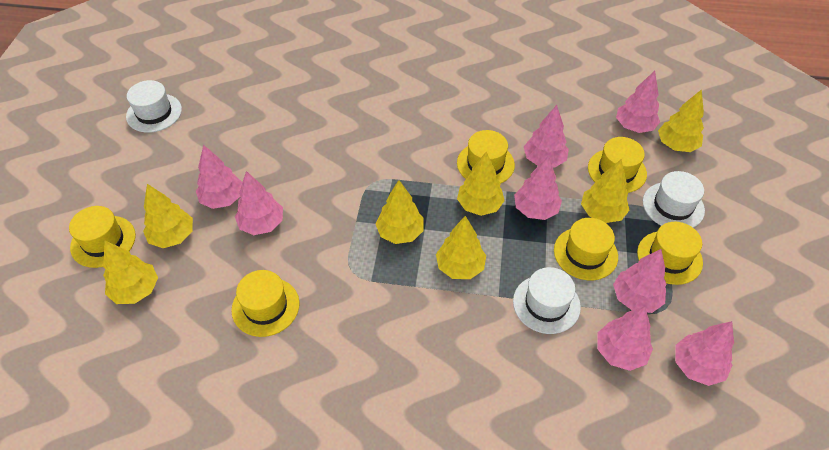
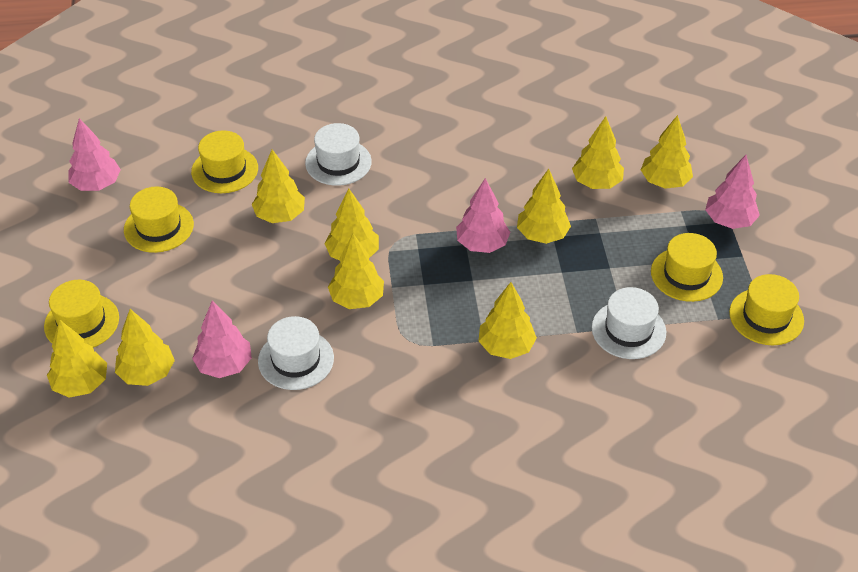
pink tree: [196,145,242,209] [235,171,283,235] [514,157,562,220] [524,105,569,167] [598,306,653,371] [613,249,667,313] [616,71,660,133] [675,321,734,386] = 8 -> [68,118,121,191] [192,301,252,378] [456,178,510,253] [705,155,760,229] = 4
yellow hat: [69,206,136,268] [231,270,300,337] [457,130,515,183] [554,218,618,280] [588,137,647,193] [637,222,703,285] = 6 -> [44,280,119,348] [124,187,194,253] [191,130,258,193] [651,233,723,302] [729,274,804,345] = 5
yellow tree: [103,241,158,304] [143,184,193,248] [376,180,424,244] [436,216,486,279] [457,152,505,216] [581,159,630,223] [658,89,704,152] = 7 -> [47,320,107,398] [115,309,175,386] [252,149,305,223] [324,189,379,260] [328,234,384,309] [478,282,537,359] [517,169,571,244] [572,116,624,189] [641,115,693,189] = 9

